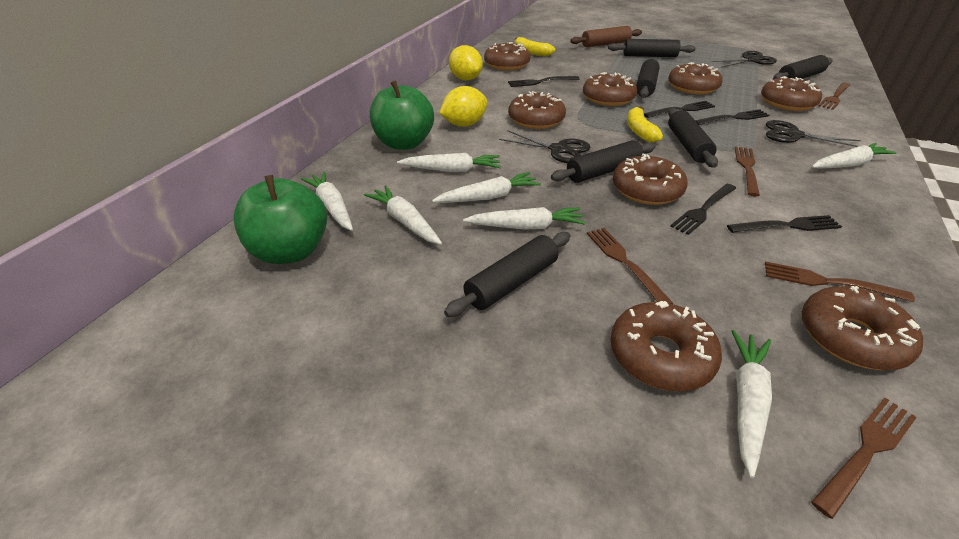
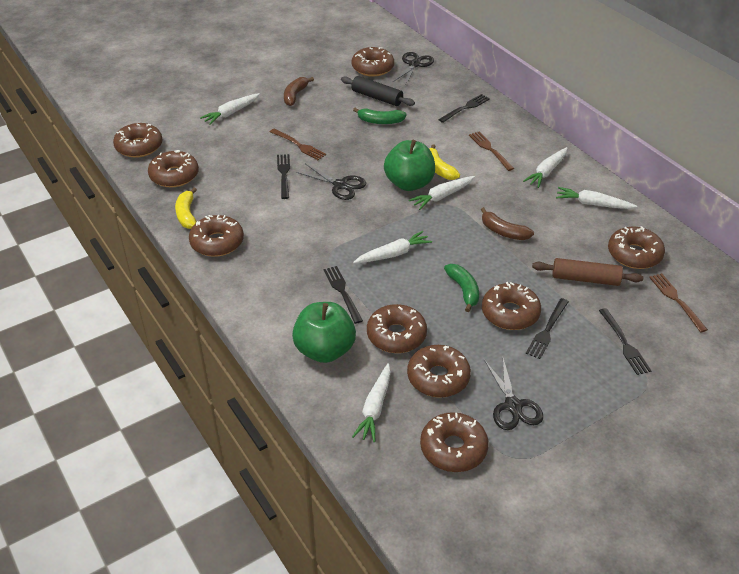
black rolling pin: [444,232,570,317] [551,140,656,183] [608,39,696,57] [636,59,660,98] [668,108,718,168] [773,55,832,79] = 6 -> [341,76,415,106] = 1
brown banana: none = 0 -> [284,77,314,106] [481,207,534,240] = 2
brown donut: [484,42,530,70] [508,91,566,129] [583,72,637,106] [610,301,722,392] [613,153,688,205] [668,62,723,95] [761,76,822,111] [802,286,923,370] = 8 -> [113,123,163,158] [148,150,199,187] [189,215,244,257] [352,47,394,77] [367,304,427,353] [407,345,471,397] [420,412,489,472] [482,282,541,330] [608,226,665,269] = 9
brown fork: [587,228,674,304] [735,146,760,196] [765,261,915,302] [811,398,917,519] [819,83,850,110] = 5 -> [270,129,326,160] [469,132,514,171] [649,273,708,333] = 3
green banana: none = 0 -> [353,108,406,124] [444,264,479,312] = 2
white carrot: [301,171,353,231] [364,185,442,245] [397,153,501,172] [432,172,541,203] [463,207,586,230] [732,330,772,478] [812,143,897,169] = 7 -> [200,93,260,125] [352,363,391,442] [353,231,432,263] [409,176,475,210] [523,147,568,188] [556,187,637,209] = 6
yellow lemon: [439,86,487,127] [449,45,483,80] = 2 -> none = 0

